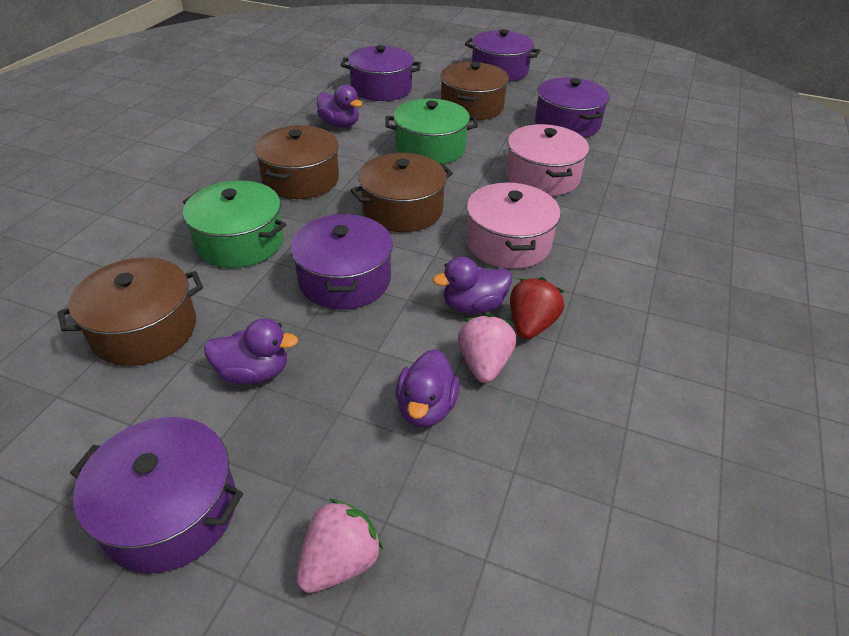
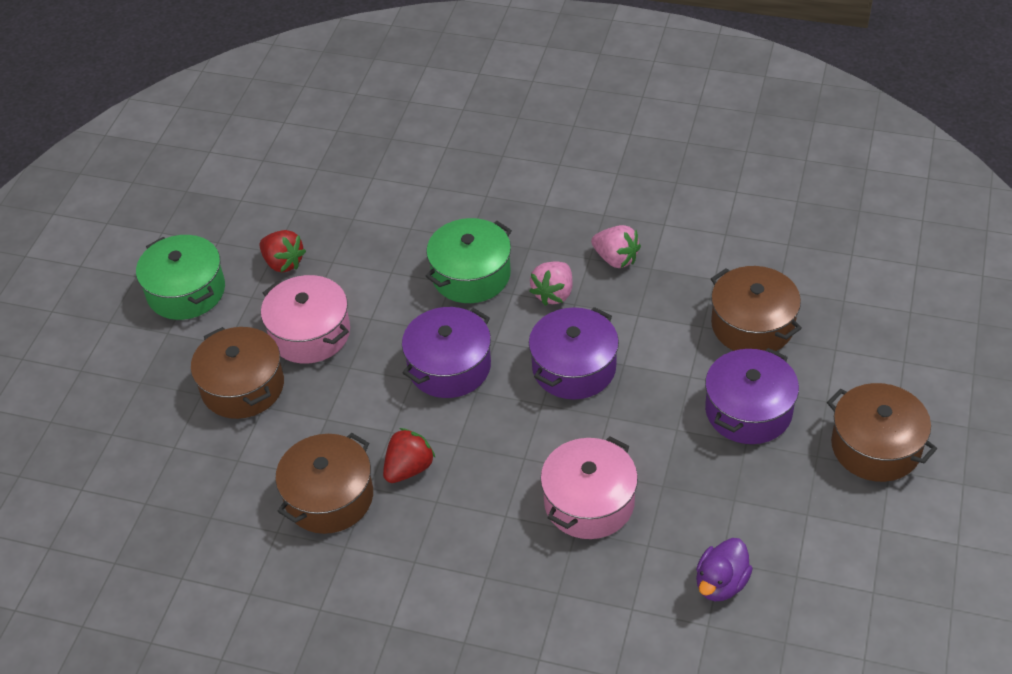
purple duck: [204,318,298,384] [317,85,362,128] [396,349,460,427] [433,256,512,314] = 4 -> [696,538,753,601] = 1
purple pot: [70,417,243,573] [291,214,393,310] [341,45,421,101] [465,29,541,82] [535,77,610,138] = 5 -> [402,307,491,398] [529,307,619,400] [705,348,799,444] = 3
red strawberry: [510,277,564,339] = 1 -> [259,230,306,272] [383,428,436,483] = 2

